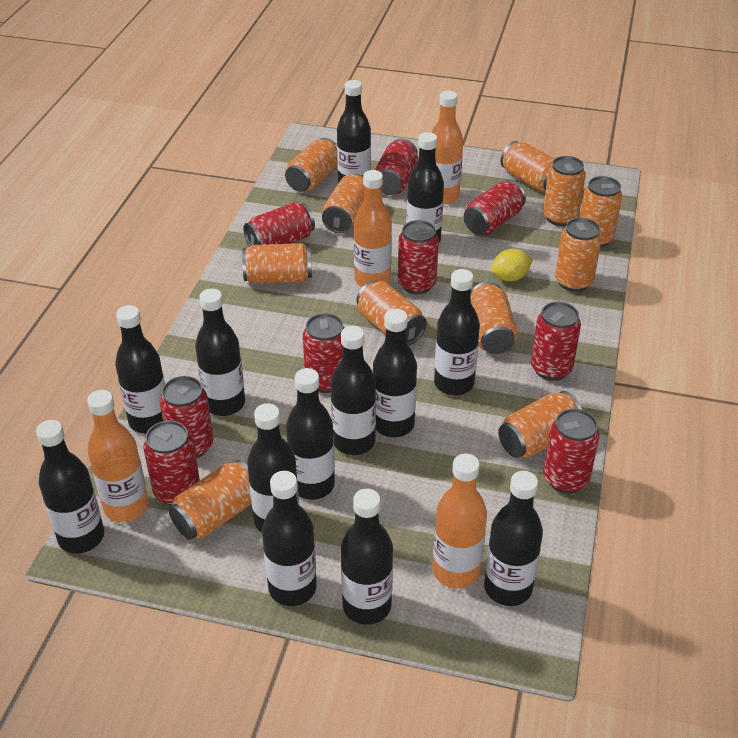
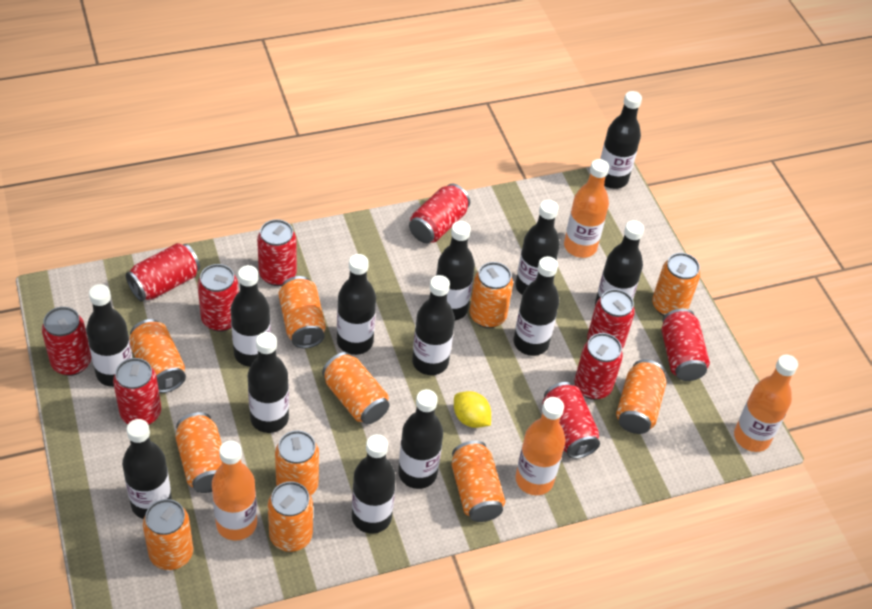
red can: [143,421,200,506] [160,376,213,458] [243,202,315,247] [303,313,344,393] [375,139,418,195] [398,220,439,294] [464,180,526,235] [531,302,581,381] [543,408,600,493] = 9 -> [42,307,91,376] [113,358,161,425] [126,243,200,302] [198,264,239,332] [257,219,297,286] [409,184,470,243] [542,382,600,459] [575,333,623,400] [587,289,635,349] [661,308,710,381] = 10

